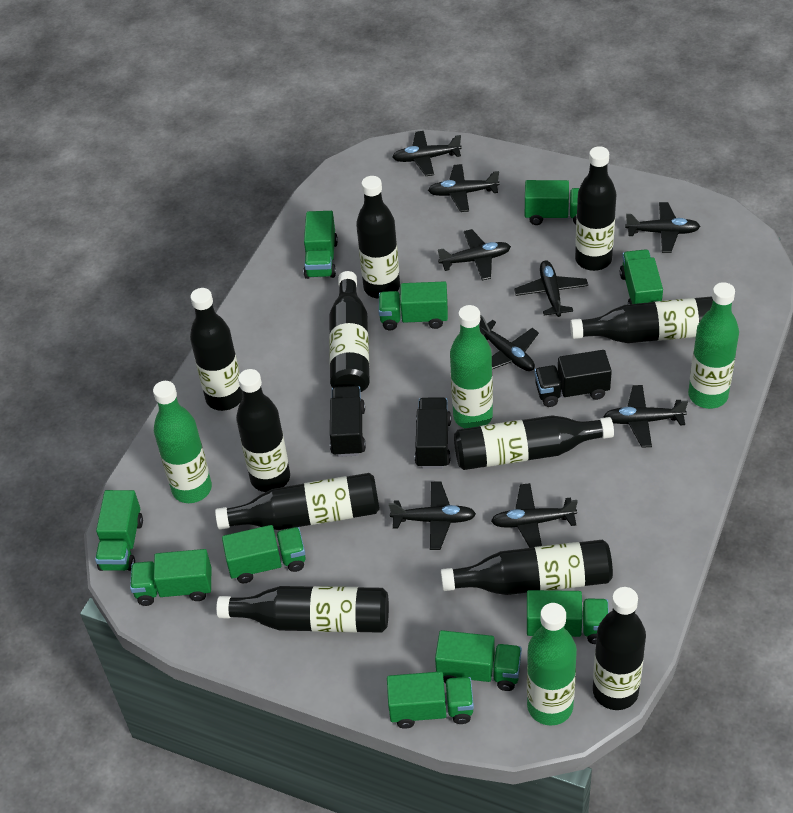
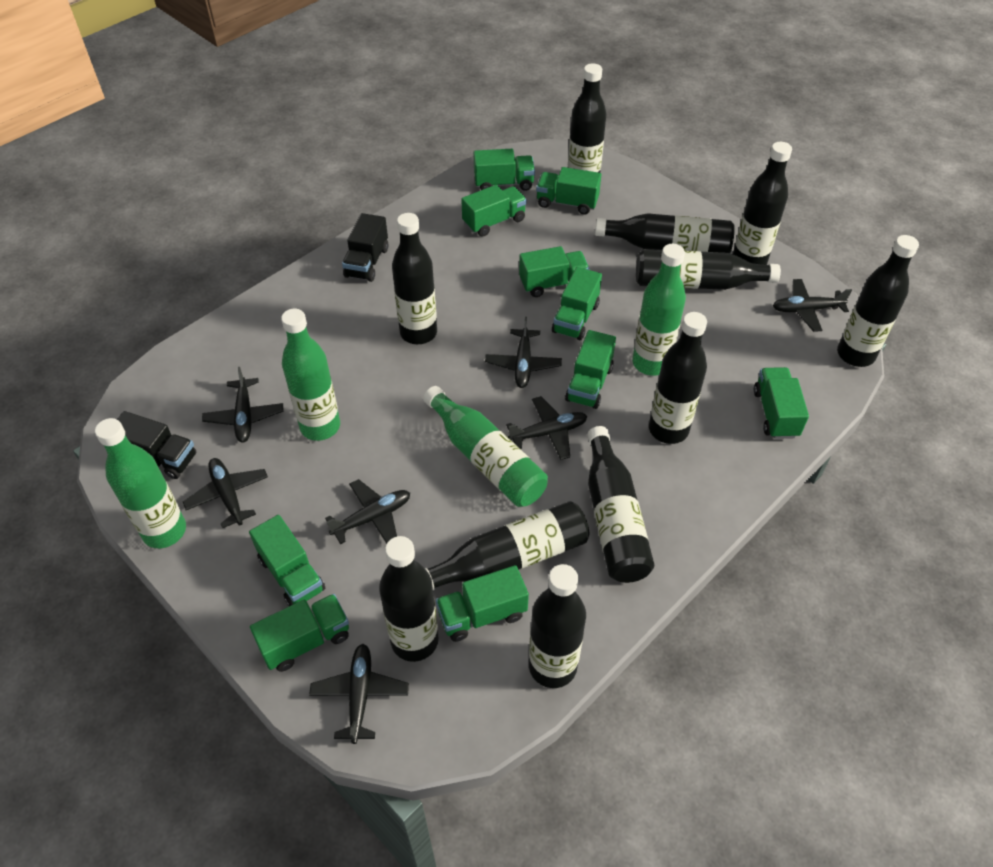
black plane: [389,482,476,550] [392,131,462,176] [428,164,499,212] [438,229,511,280] [479,315,539,371] [491,483,578,548] [514,260,588,317] [603,385,688,448] [625,202,700,253] = 9 -> [183,458,268,528] [202,367,283,443] [309,644,409,744] [325,479,410,544] [485,317,562,388] [506,396,587,460] [773,279,852,332] = 7
black truck: [330,386,366,457] [415,397,451,469] [535,350,612,407] = 3 -> [117,411,196,479] [342,213,388,282] = 2

